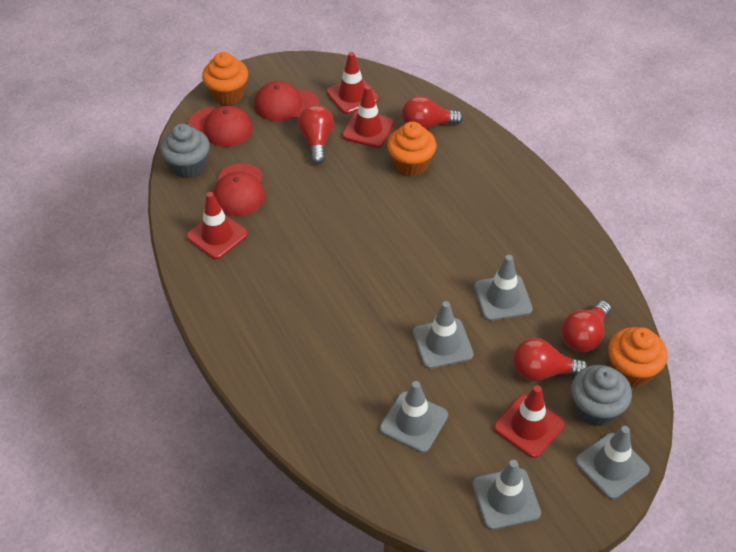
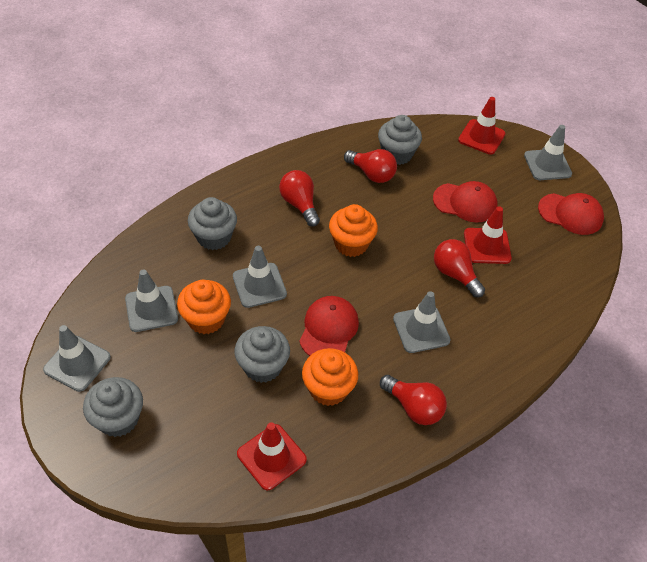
grey cupcake: [160,124,210,178] [571,365,632,426] = 2 -> [83,377,143,437] [188,197,237,250] [235,326,290,383] [378,115,422,165] = 4
red traffic cone: [186,192,248,259] [326,52,379,114] [342,85,394,148] [494,385,565,458] = 4 -> [237,422,307,490] [458,97,505,155] [464,206,512,264] = 3

